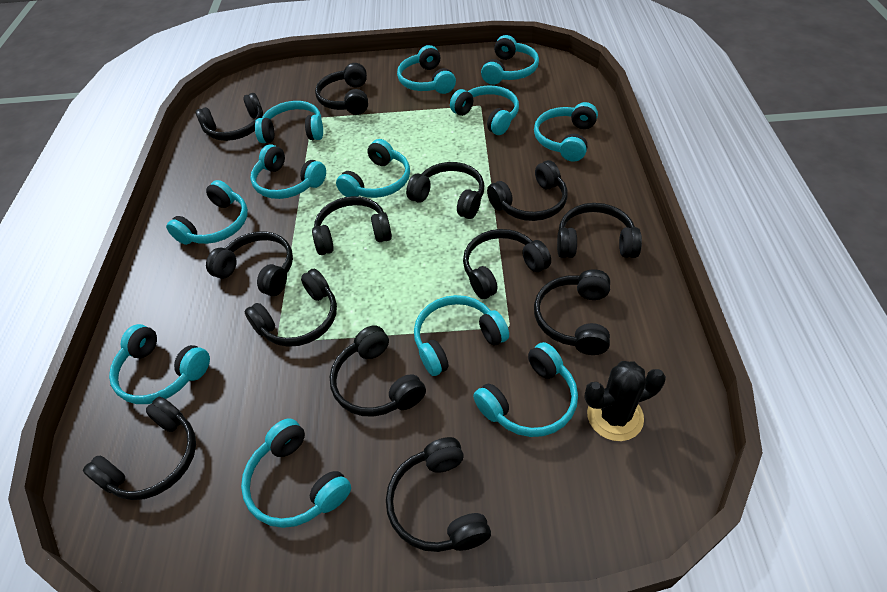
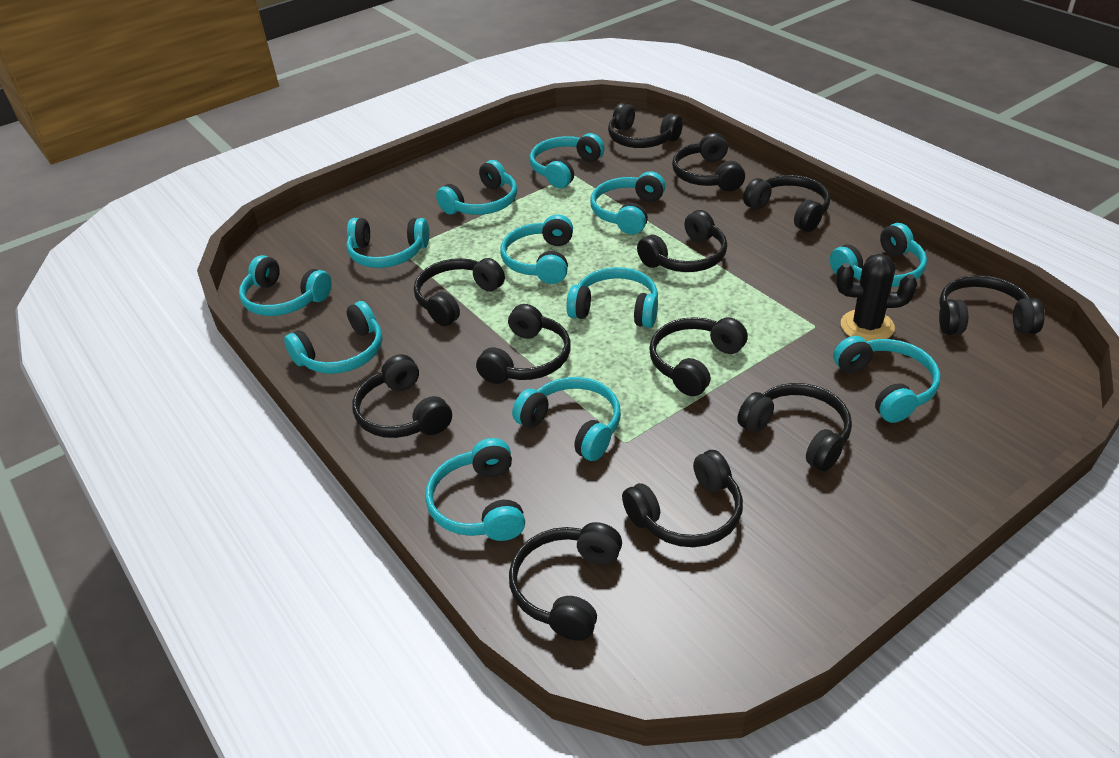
black headphones: [83,397,196,500] [196,93,263,141] [206,231,293,296] [244,269,337,347] [312,196,392,255] [315,63,368,115] [330,325,426,417] [386,437,491,552] [406,162,484,219] [463,229,551,299] [487,160,568,221] [534,269,610,355] [557,203,642,258] = 13 -> [353,354,452,438] [414,258,505,326] [476,304,571,384] [509,522,622,641] [608,103,683,148] [622,450,743,547] [637,210,727,272] [649,317,748,396] [672,133,745,191] [737,383,852,472] [743,175,830,232] [939,275,1045,335] = 12

